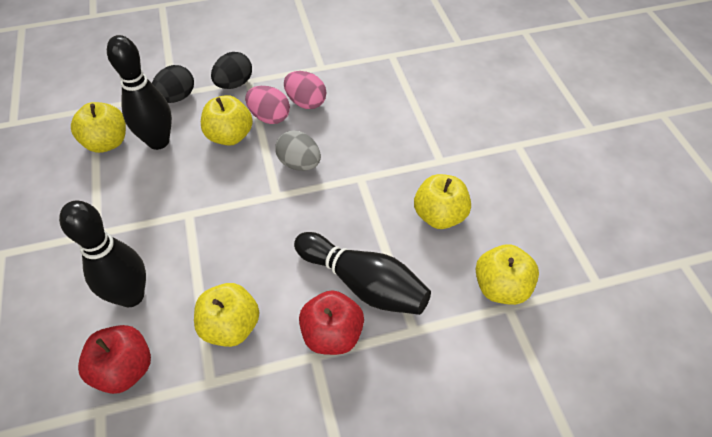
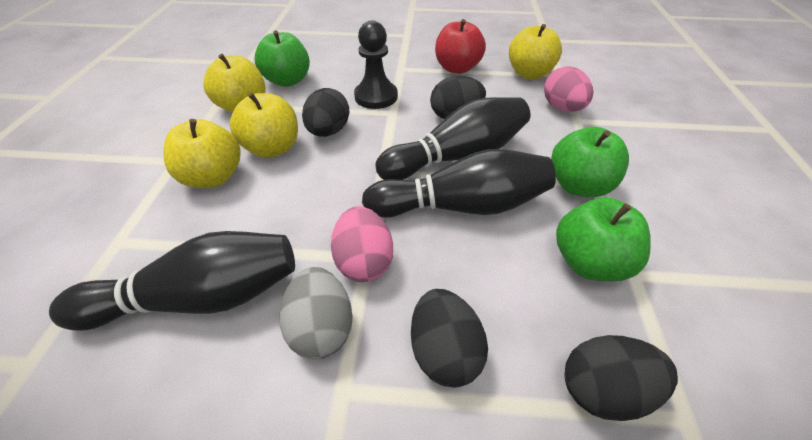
black egg: [152,65,194,103] [211,52,252,89] = 2 -> [302,88,349,137] [411,289,488,388] [430,76,486,119] [564,335,678,421] = 4
black pawn: none = 0 -> [354,21,398,109] = 1
green apple: none = 0 -> [255,30,310,87] [551,127,629,197] [556,197,651,281] = 3
red apple: [78,325,151,394] [299,290,364,355] = 2 -> [435,19,486,74] = 1
yellow apple: [71,102,126,153] [194,283,259,347] [201,95,253,146] [414,174,471,229] [475,244,539,305] = 5 -> [163,119,241,188] [203,54,265,113] [230,93,298,158] [509,24,562,79] = 4

